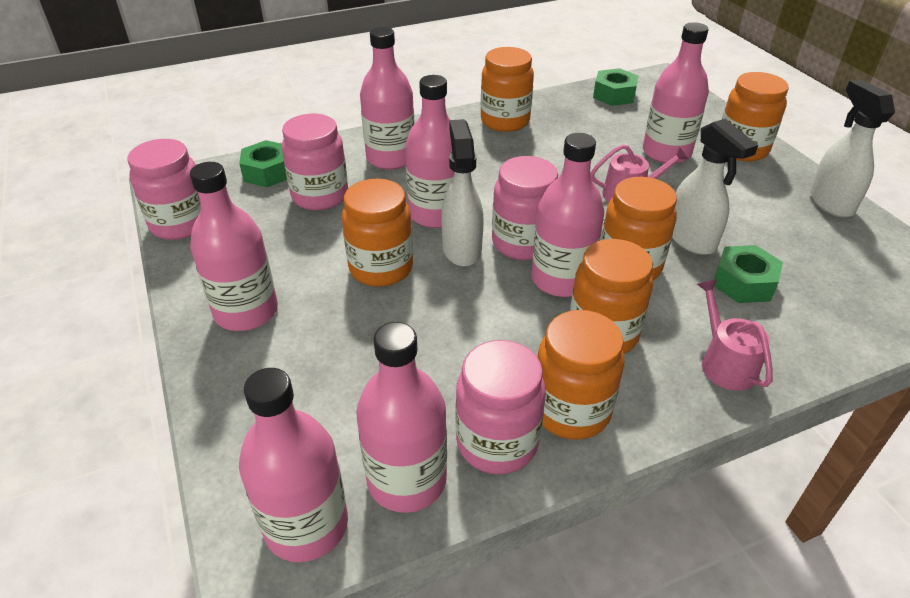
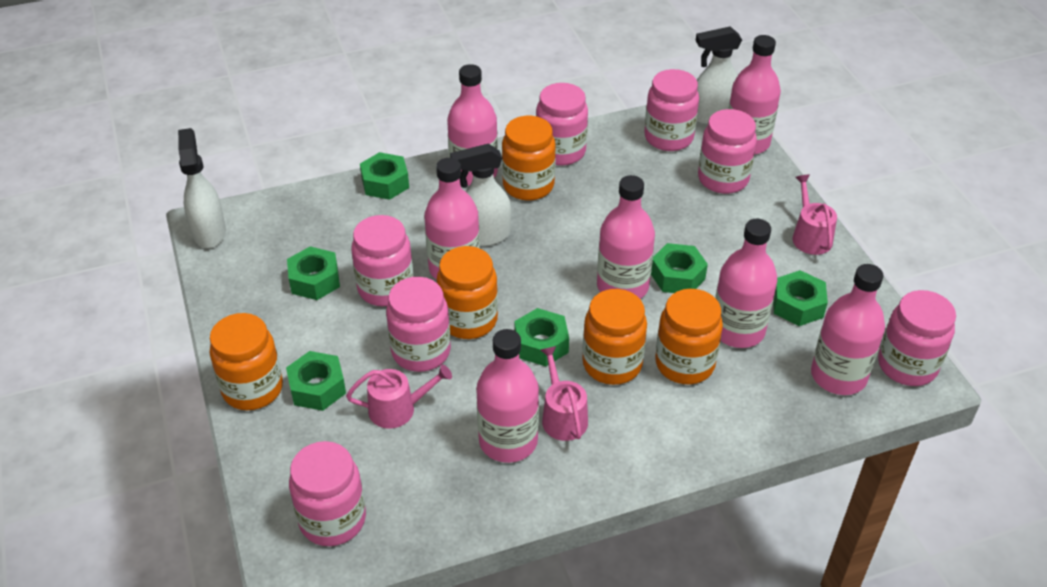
green nut: [239,140,287,187] [593,68,639,106] [714,245,783,303] = 3 -> [286,351,346,411] [287,246,340,300] [360,152,409,200] [514,308,569,366] [651,243,708,293] [773,270,828,326] = 6
orange jar: [342,179,413,287] [481,47,534,132] [538,310,625,440] [570,239,653,354] [601,177,677,280] [722,72,789,161] = 6 -> [210,313,283,410] [437,246,498,339] [502,116,556,201] [582,289,647,385] [655,289,723,384] = 5
pink jar: [128,139,201,240] [282,114,348,210] [456,340,546,474] [492,156,558,260] = 4 -> [289,441,366,546] [351,215,413,306] [386,277,451,372] [536,83,588,166] [644,69,699,151] [698,109,757,194] [878,290,956,386] = 7
pink watering can: [590,144,688,202] [697,279,773,391] = 2 -> [346,364,452,429] [541,346,588,441] [793,174,837,255] = 3

